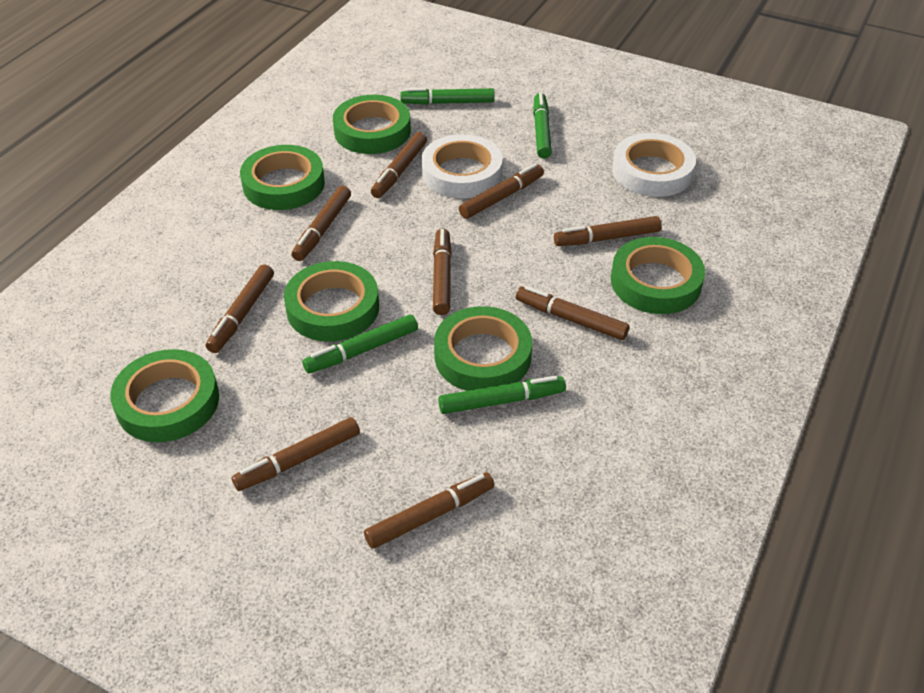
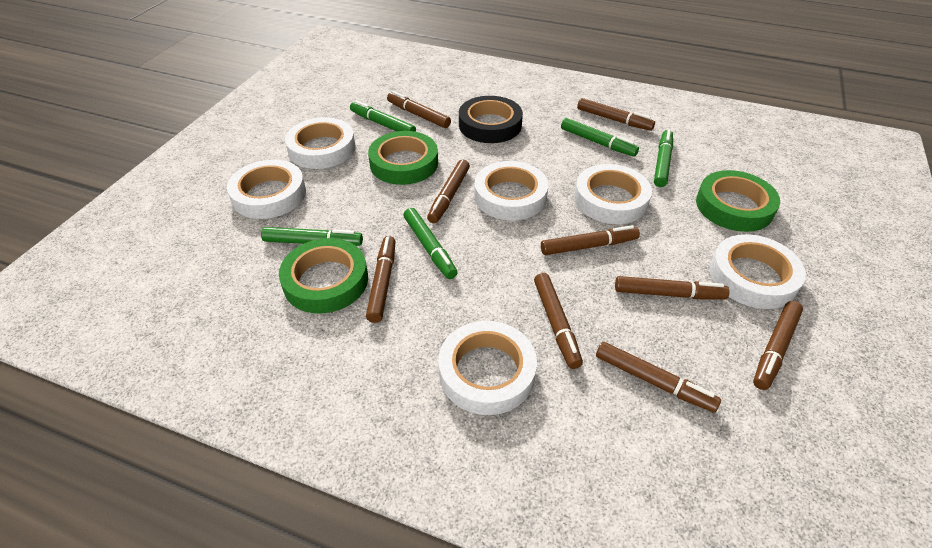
black tape: none = 0 -> [459,96,523,143] = 1
green marker: [303,314,418,374] [400,88,495,105] [438,376,566,414] [533,92,552,159] = 4 -> [261,227,363,246] [350,100,416,132] [403,208,458,279] [561,118,639,157] [654,129,673,187] = 5
green tape: [110,349,219,442] [240,145,325,210] [284,261,379,342] [333,95,411,154] [434,306,532,391] [611,237,705,314] = 6 -> [279,238,368,314] [368,131,438,185] [696,170,780,232] = 3
white tape: [421,134,503,199] [612,133,696,197] = 2 -> [227,160,306,219] [285,117,355,169] [438,321,537,415] [474,161,548,220] [574,164,652,224] [710,234,806,309] = 6

